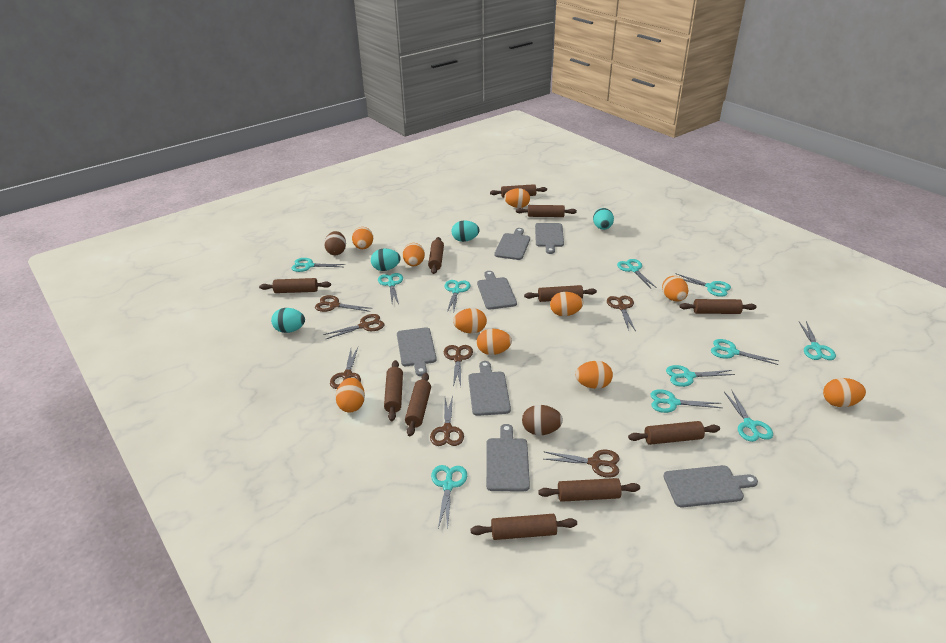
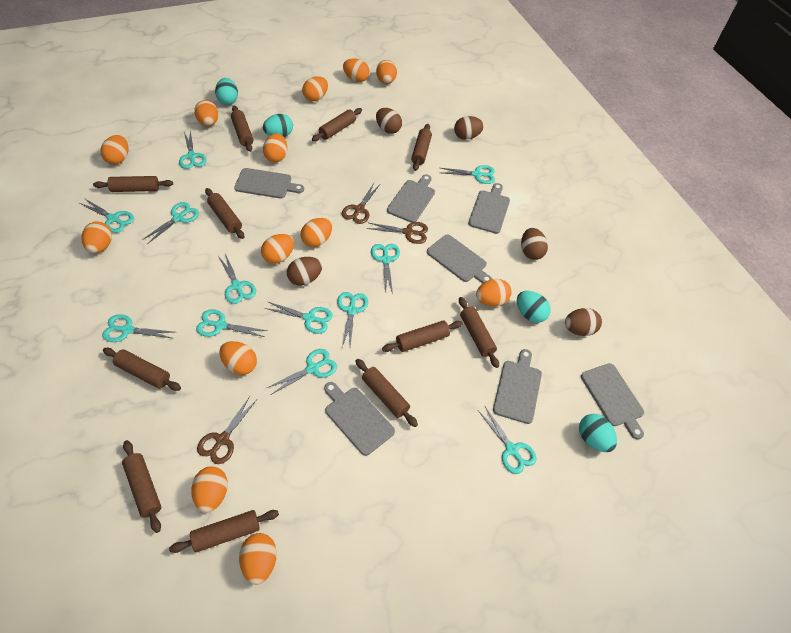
brown egg: [324,231,346,255] [522,405,563,435] = 2 -> [287,257,322,286] [376,108,402,134] [454,116,484,140] [521,228,548,260] [565,308,602,336] = 5
brown scissors: [315,295,373,312] [323,314,384,339] [330,347,361,389] [430,395,464,446] [444,345,473,387] [544,450,620,478] [607,296,636,331] = 7 -> [197,396,257,464] [342,183,380,224] [367,222,428,244] = 3
orange egg: [335,378,365,412] [352,227,373,249] [403,243,425,266] [453,308,487,333] [477,329,512,355] [504,188,530,208] [550,292,583,316] [575,361,613,389] [662,276,688,301] [823,378,866,407] = 10 -> [81,221,112,253] [100,135,128,164] [191,466,228,513] [194,100,218,126] [219,341,257,375] [239,533,277,585] [261,234,294,264] [263,134,287,162] [300,218,332,247] [302,76,328,101] [343,58,369,82] [376,60,397,84] [476,279,511,306] = 13
turquoise scissors: [291,258,346,272] [378,273,403,304] [431,465,467,529] [445,280,470,312] [617,259,657,288] [650,389,722,413] [666,365,735,387] [675,273,731,297] [711,339,779,365] [724,391,773,442] [799,321,836,360] = 11 -> [79,198,134,233] [102,314,174,342] [142,202,199,244] [179,130,207,169] [196,309,267,337] [218,253,256,304] [264,302,333,334] [267,349,337,395] [337,292,368,347] [371,244,400,294] [441,165,495,184] [478,407,536,474] = 12

